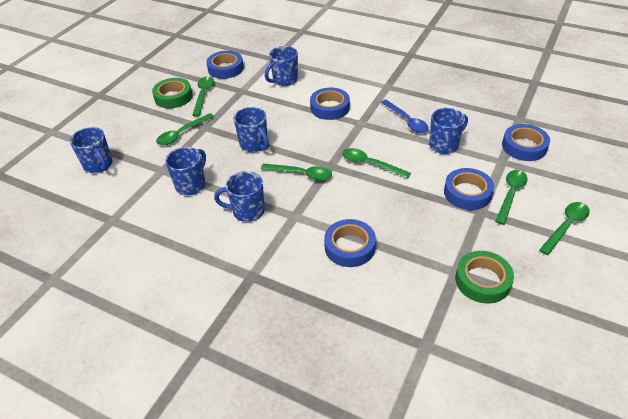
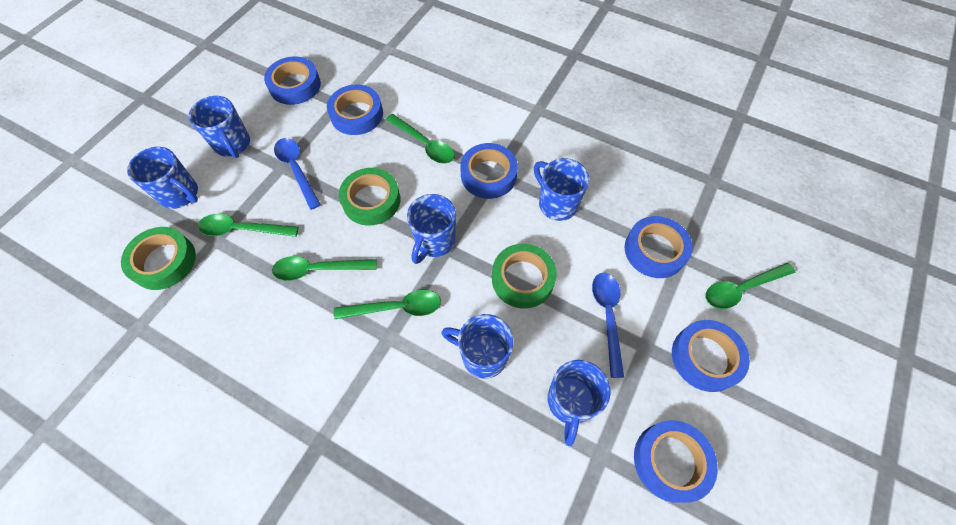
blue spoon: [381,100,429,133] = 1 -> [274,138,321,210] [592,273,624,378] = 2
blue tape: [206,51,244,79] [310,88,350,120] [324,219,376,267] [444,168,494,210] [502,124,550,161] = 5 -> [264,56,321,105] [327,85,383,135] [460,143,518,199] [625,216,693,278] [634,420,718,503] [672,320,750,392] = 6
green spoon: [156,113,214,145] [192,76,214,116] [261,163,332,181] [342,148,411,178] [495,170,527,225] [539,202,590,255] = 6 -> [198,214,299,237] [272,256,377,281] [334,290,441,320] [386,114,455,164] [706,262,796,309] = 5
green tape: [152,78,193,108] [455,251,514,304] = 2 -> [121,227,196,290] [339,168,400,226] [492,244,557,308] = 3

